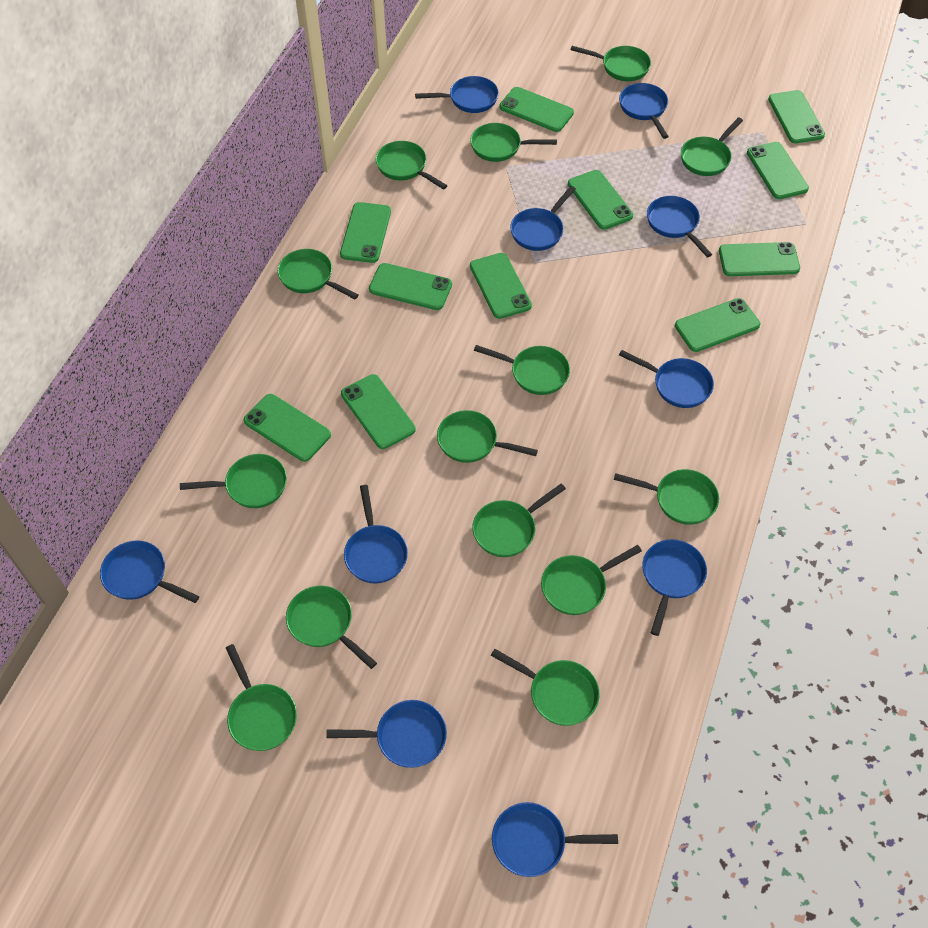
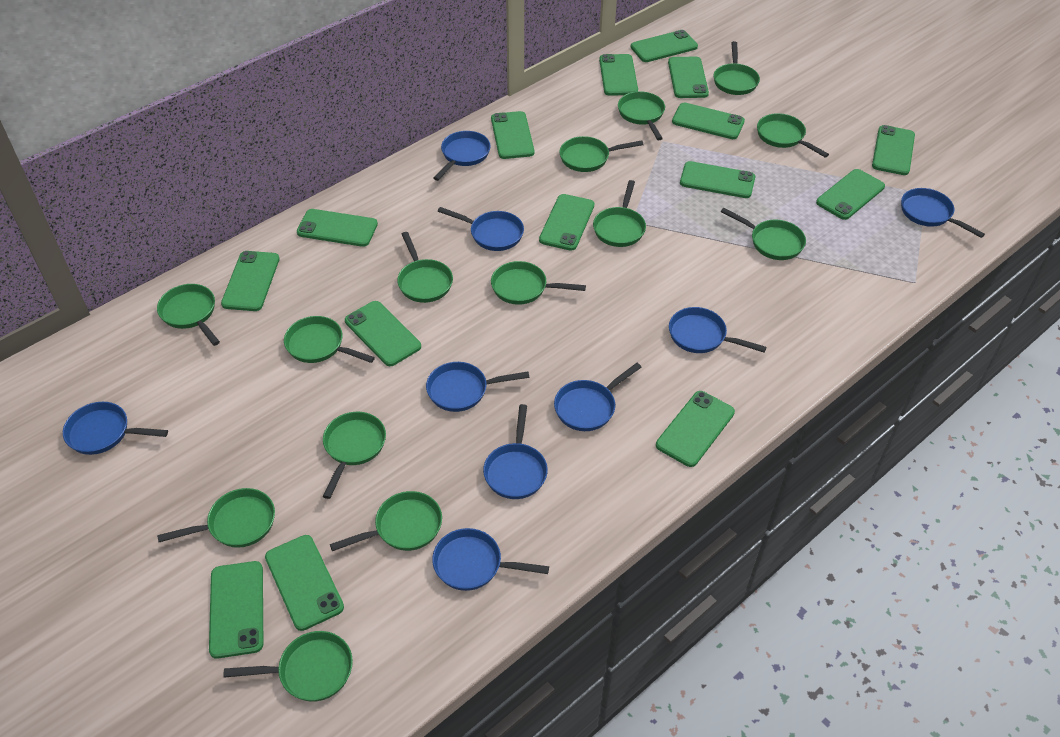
blue pan: [100,541,199,603] [326,700,447,768] [344,485,408,584] [415,76,499,113] [492,802,618,877] [510,186,576,251] [619,83,669,139] [619,350,714,408] [642,539,707,636] [647,196,712,257] = 10 -> [63,402,168,455] [426,362,529,412] [432,528,549,591] [434,131,491,181] [438,207,524,251] [483,404,548,499] [554,363,642,431] [669,307,766,353] [901,188,985,238] = 9
green phone: [244,394,331,462] [340,202,391,263] [341,374,416,449] [369,263,452,310] [470,253,532,319] [500,87,574,132] [568,170,633,230] [675,298,760,352] [719,242,800,276] [747,142,809,199] [768,90,825,143] = 11 -> [209,561,263,659] [221,251,280,311] [265,535,344,631] [297,209,378,247] [345,301,421,366] [491,111,534,159] [539,194,594,251] [599,54,638,96] [631,30,698,62] [656,391,735,467] [668,57,709,98] [672,103,745,139] [680,161,755,198] [816,169,885,220] [872,125,915,175] = 15

